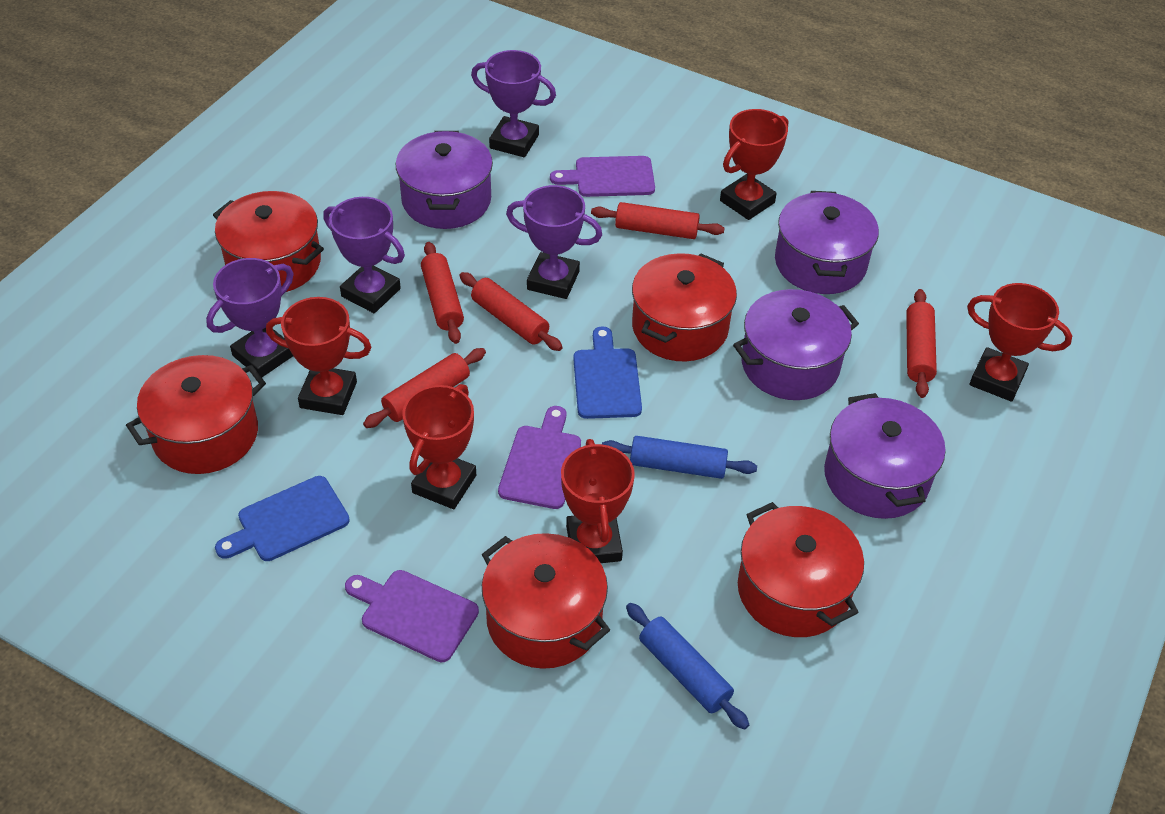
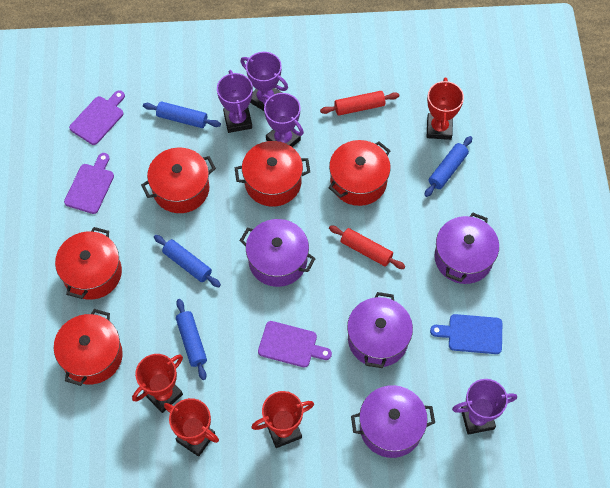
blue cutting board: [215,476,350,561] [573,326,642,419] = 2 -> [430,314,502,354] = 1
blue rolling pin: [602,436,757,479] [626,603,749,730] = 2 -> [143,101,221,128] [154,235,221,287] [176,299,207,380] [424,136,472,197] = 4
red rolling pin: [363,348,486,428] [421,242,464,344] [459,272,563,351] [591,202,725,239] [906,289,937,398] = 5 -> [320,91,399,116] [329,225,405,269] = 2
red trophy: [266,297,372,415] [402,384,476,509] [561,439,635,563] [720,109,788,220] [967,283,1072,402] = 5 -> [132,354,183,413] [164,398,219,457] [251,391,314,448] [427,77,464,140] = 4

